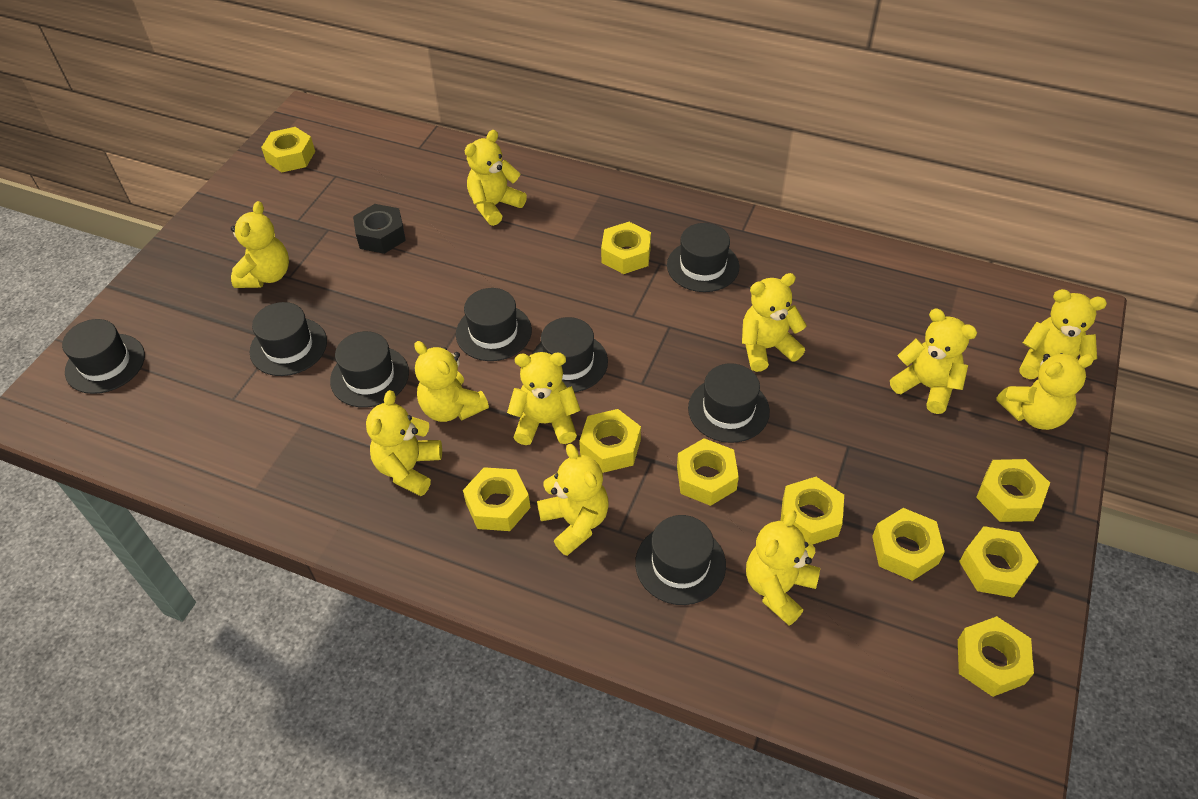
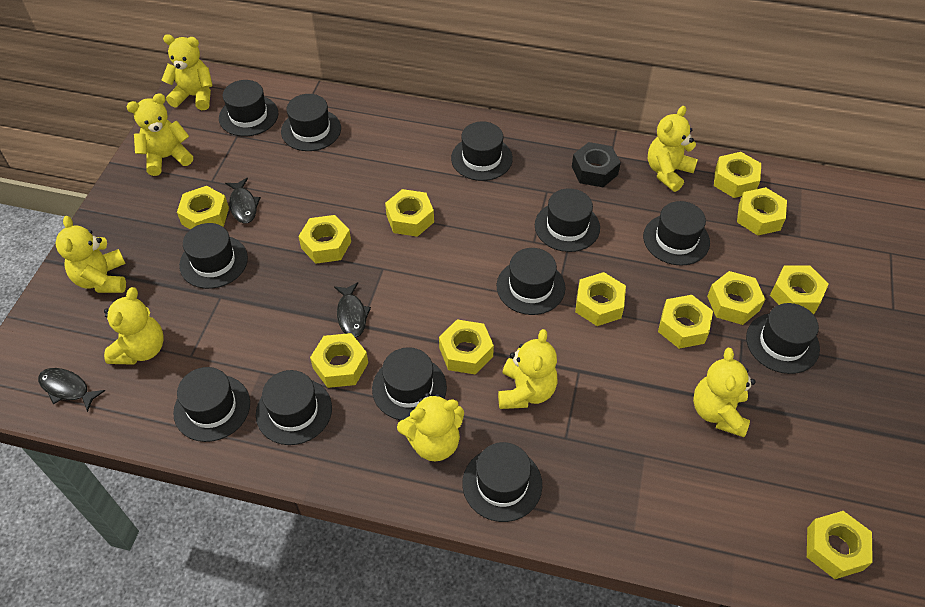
black fish: none = 0 -> [38,368,105,412] [225,178,261,224] [334,282,371,338] = 3
black hat: [62,319,145,394] [250,302,327,376] [330,331,409,408] [456,288,532,361] [532,317,608,392] [635,515,726,605] [667,223,739,292] [688,363,770,443] = 8 -> [173,367,250,442] [179,223,248,289] [219,80,279,136] [256,370,332,445] [281,94,341,151] [372,347,447,420] [451,121,513,181] [462,442,542,522] [497,248,566,315] [535,188,600,252] [643,201,710,266] [746,303,820,374] = 12
yellow nut: [261,127,315,173] [463,467,530,531] [579,409,641,473] [601,222,651,274] [677,438,739,506] [780,477,844,545] [872,508,945,581] [958,616,1034,697] [959,526,1039,598] [976,459,1050,522] = 10 -> [177,186,229,229] [298,215,351,264] [310,333,368,388] [385,189,434,237] [439,320,494,375] [575,272,626,326] [658,295,713,349] [707,271,765,325] [714,152,761,198] [737,187,787,235] [770,266,829,314] [807,511,873,579] = 12
yellow teddy bear: [231,201,289,288] [366,390,442,496] [414,341,489,422] [465,130,527,226] [507,352,580,445] [537,444,609,556] [742,273,807,372] [746,510,820,625] [890,309,977,414] [996,353,1094,430] [1019,289,1107,379] = 11 -> [56,216,126,293] [104,287,164,365] [126,93,193,176] [162,34,213,110] [397,393,464,461] [498,329,557,409] [648,106,698,192] [693,348,756,437] = 8

